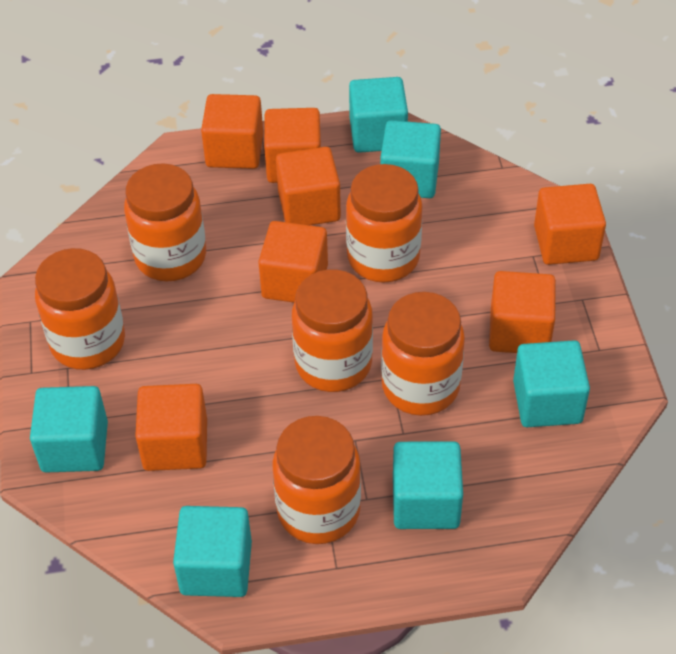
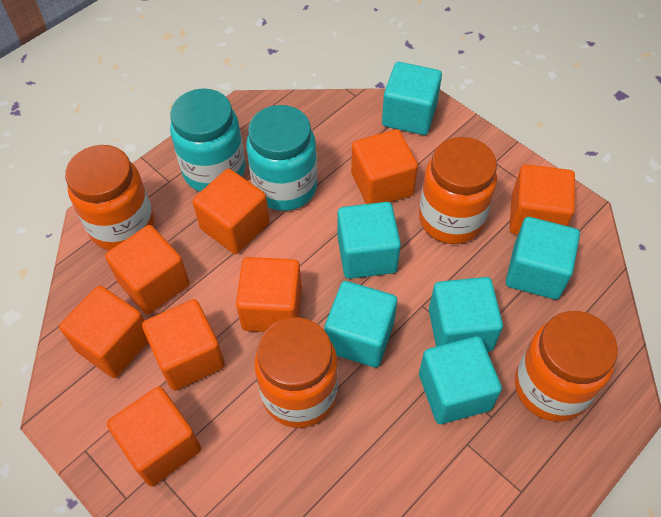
orange cube: [135,384,207,471] [201,94,263,169] [258,221,328,303] [264,108,321,183] [276,147,341,225] [489,271,556,353] [534,184,606,265] = 7 -> [59,286,148,378] [105,225,190,314] [107,387,201,486] [142,299,225,391] [192,169,270,254] [236,257,302,332] [351,129,418,204] [510,164,575,235] = 8
orange jar: [35,248,125,370] [124,163,206,281] [272,416,361,544] [292,269,373,392] [346,164,422,283] [381,292,465,416] = 6 -> [65,145,154,251] [254,317,338,428] [419,137,497,244] [515,311,618,422] = 4
turquoise jar: none = 0 -> [170,88,245,192] [246,105,317,211] = 2

